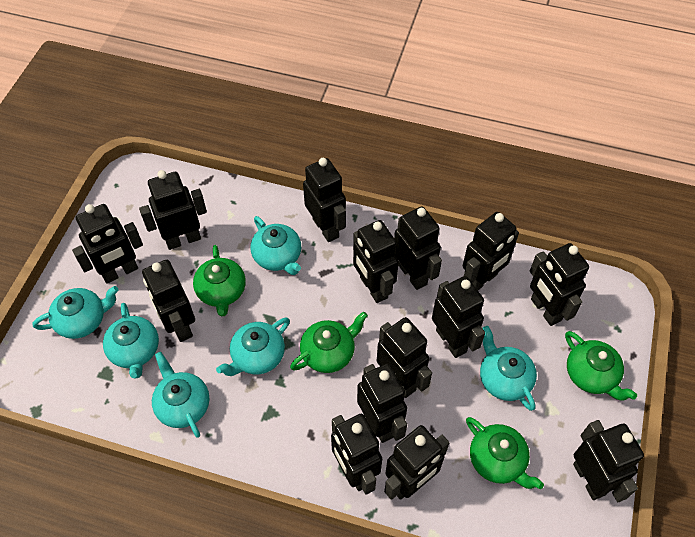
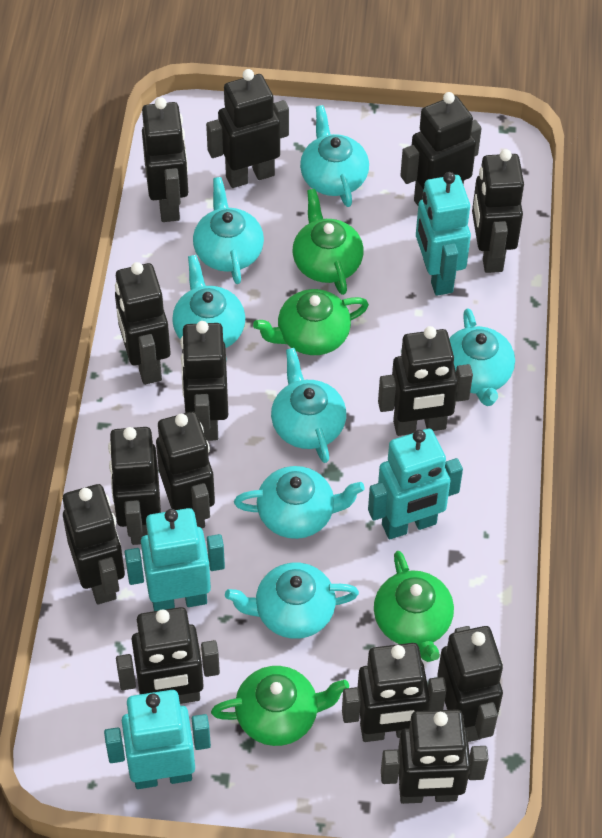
turquoise robot: none = 0 -> [104,690,211,789] [125,508,225,611] [368,429,463,539] [416,172,471,296] = 4
turquoise teapot: [33,286,118,339] [103,303,159,379] [152,352,209,438] [216,317,290,376] [251,216,301,275] [480,326,537,411] = 6 -> [172,255,245,360] [193,177,264,284] [225,563,359,639] [234,466,365,539] [271,348,346,463] [300,105,369,207] [449,308,515,406] = 7

